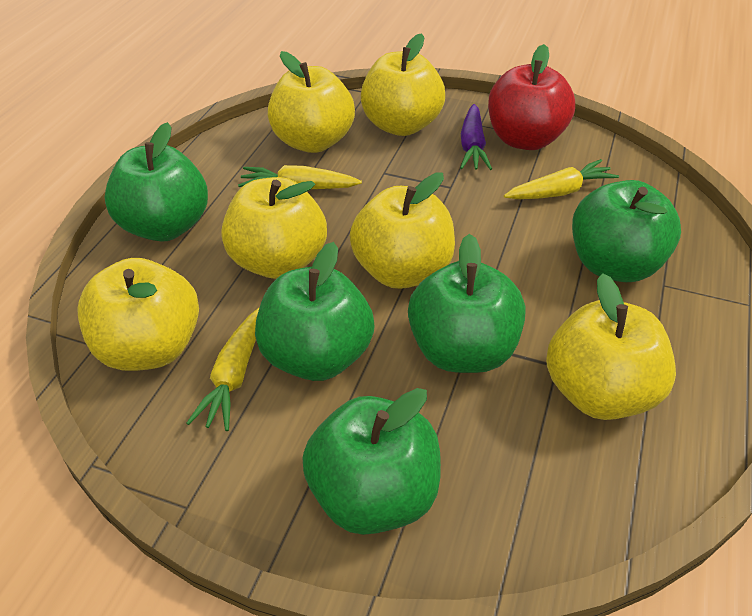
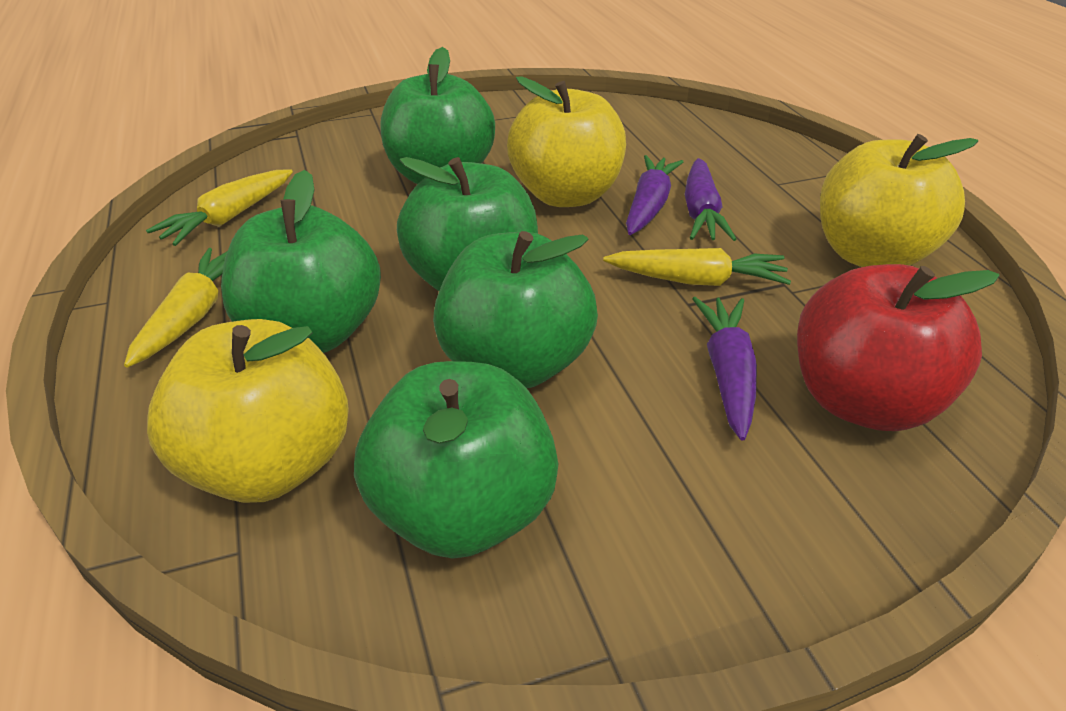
purple carrot: [460,104,492,170] = 1 -> [626,155,683,235] [685,158,737,241] [692,297,757,441] = 3
yellow apple: [77,258,199,371] [221,177,327,279] [268,51,355,153] [350,173,455,289] [361,33,445,136] [546,273,676,420] = 6 -> [147,319,349,503] [507,77,626,207] [820,134,978,267] = 3

